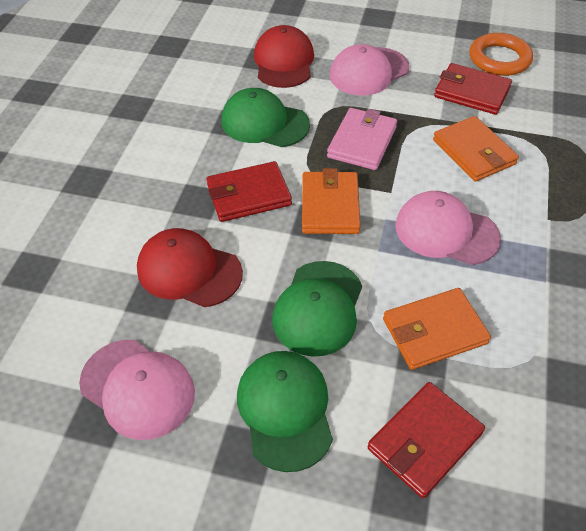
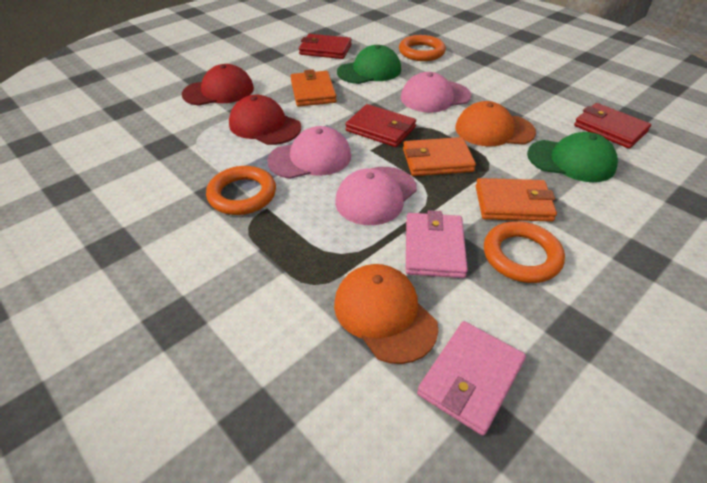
green cap: [221,88,310,147] [237,351,333,472] [272,261,362,357] = 3 -> [337,45,401,84] [527,132,618,182] = 2
orange cap: none = 0 -> [334,264,438,364] [455,101,536,146] = 2
orange ring: [470,33,533,76] = 1 -> [206,166,276,215] [399,35,446,61] [484,221,565,283] = 3
pink wallet: [327,108,397,170] = 1 -> [406,210,468,278] [417,321,526,436] = 2

